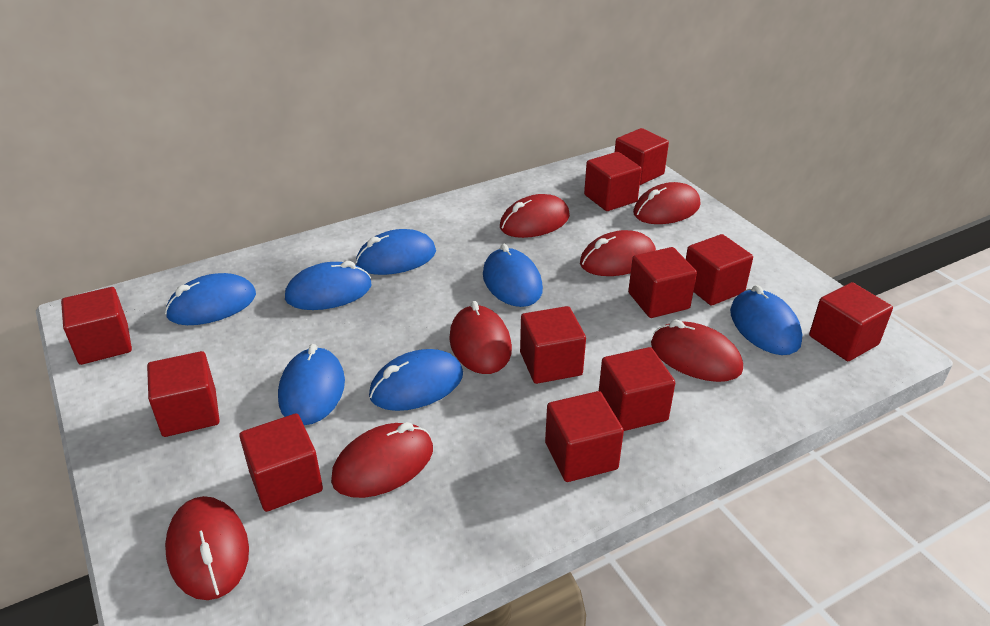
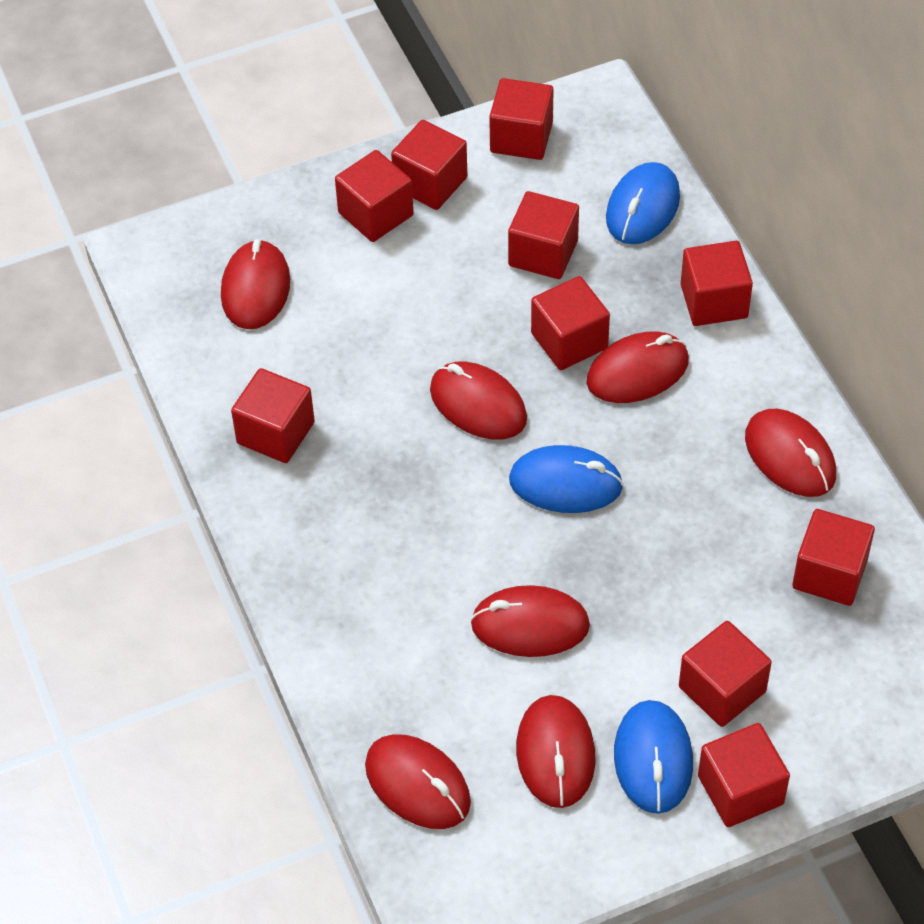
blue mouse: [165,273,256,325] [278,344,345,425] [285,261,371,310] [356,229,436,275] [369,349,463,411] [483,244,543,307] [730,285,802,355] = 7 -> [509,445,623,513] [606,162,680,244] [614,700,693,814] = 3
red cube: [61,287,132,365] [147,351,220,437] [239,414,323,512] [520,306,586,384] [545,391,624,482] [584,152,642,211] [599,347,675,431] [615,128,669,185] [628,247,697,318] [686,234,753,306] [809,282,893,361] = 11 -> [231,368,315,463] [335,150,414,242] [391,120,467,210] [489,78,554,160] [508,191,579,279] [531,276,610,370] [679,621,772,727] [681,241,753,326] [698,723,790,827] [792,509,875,606] = 10

